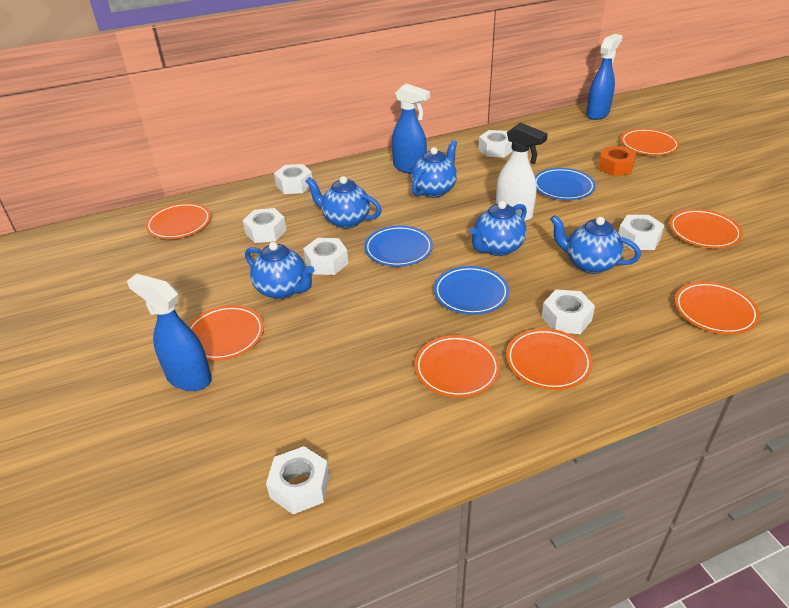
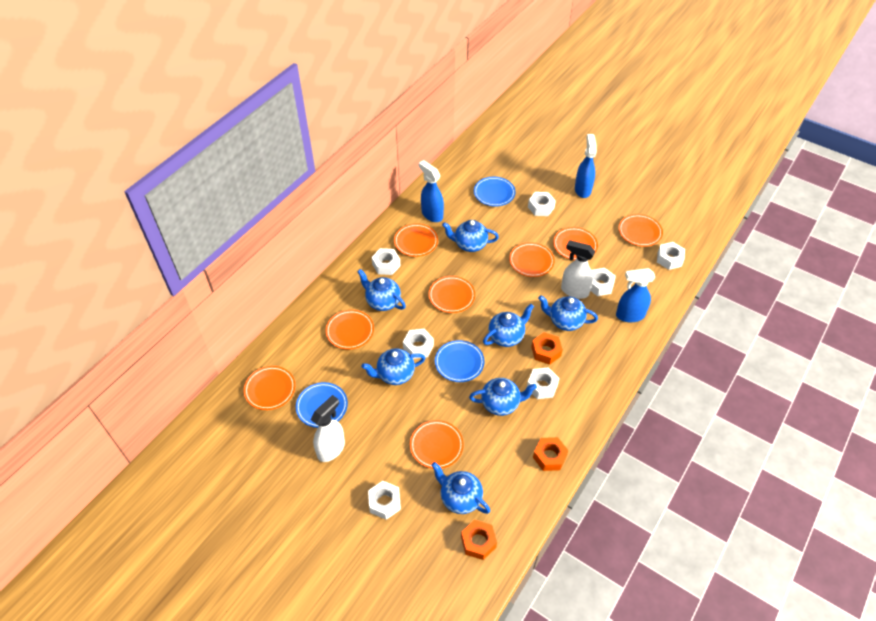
blue teapot: [245,242,314,299] [306,176,382,229] [411,140,457,198] [470,201,527,256] [550,215,641,274] = 5 -> [357,269,406,311] [362,348,425,385] [431,462,490,514] [442,220,499,252] [469,378,537,416] [483,304,534,347] [538,295,598,331] = 7
orange nut: [598,146,636,176] = 1 -> [461,520,497,560] [531,332,563,365] [533,437,568,471] = 3
orange plate: [145,203,211,239] [188,305,264,361] [415,335,500,398] [506,328,593,390] [621,128,680,155] [669,209,743,248] [675,282,760,334] = 7 -> [244,366,295,410] [326,310,374,349] [394,223,438,257] [410,420,464,469] [429,276,475,313] [509,242,555,277] [553,227,598,260] [619,214,663,247] = 8
white spray bottle: [496,122,548,221] = 1 -> [311,395,345,462] [561,240,595,299] = 2

